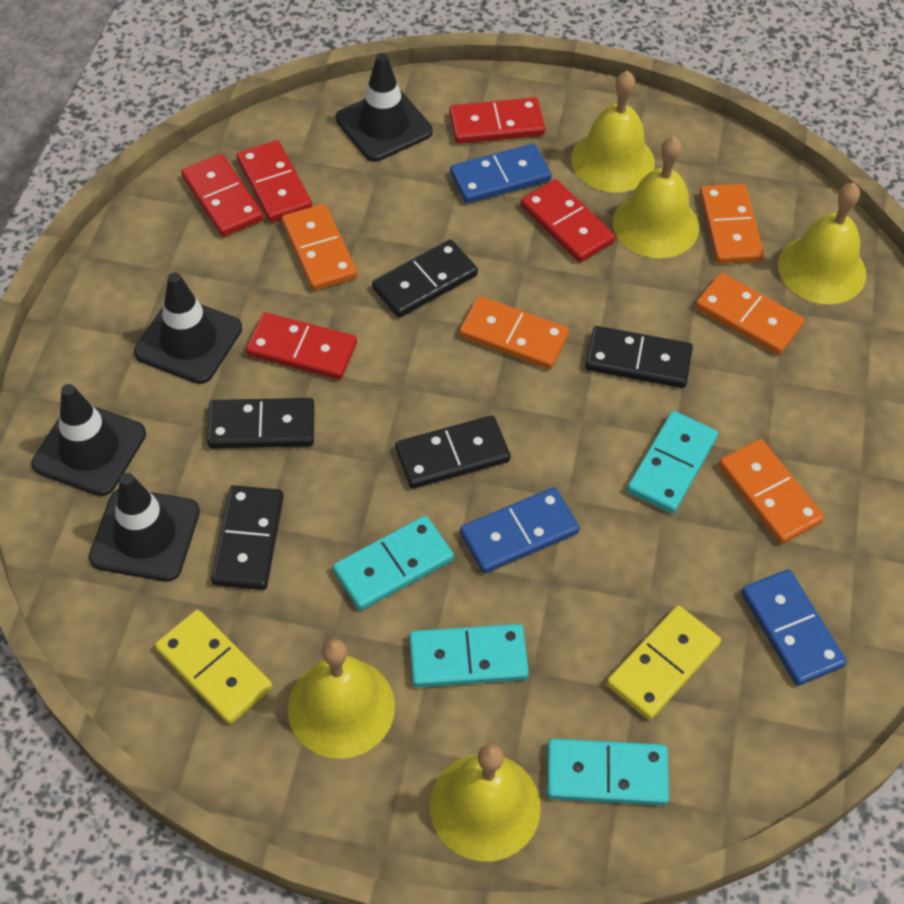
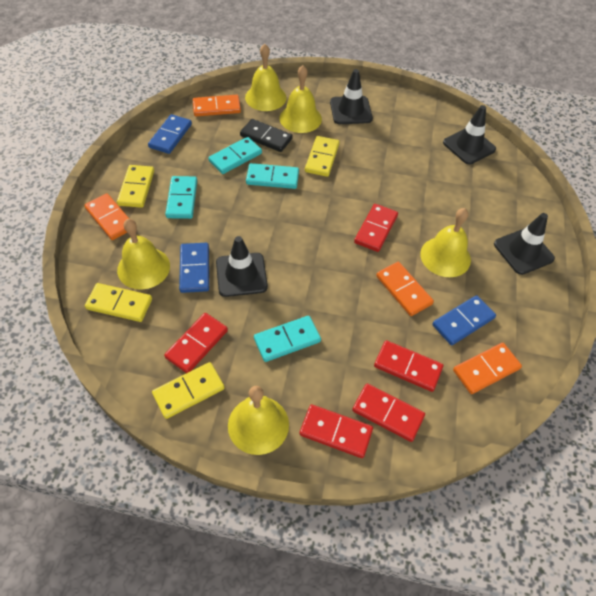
black domino: [207,398,315,449] [211,485,284,590] [372,239,478,318] [395,416,511,489] [585,326,693,388] = 5 -> [240,119,293,152] = 1
orange domino: [282,204,357,291] [459,296,569,369] [695,273,805,355] [699,184,764,264] [719,439,824,544] = 5 -> [84,193,129,240] [193,95,241,116] [376,262,434,316] [453,343,522,394] = 4
yellow domino: [155,610,272,724] [607,606,721,720] = 2 -> [85,283,152,322] [117,165,154,208] [152,362,225,419] [305,136,339,177] = 4

